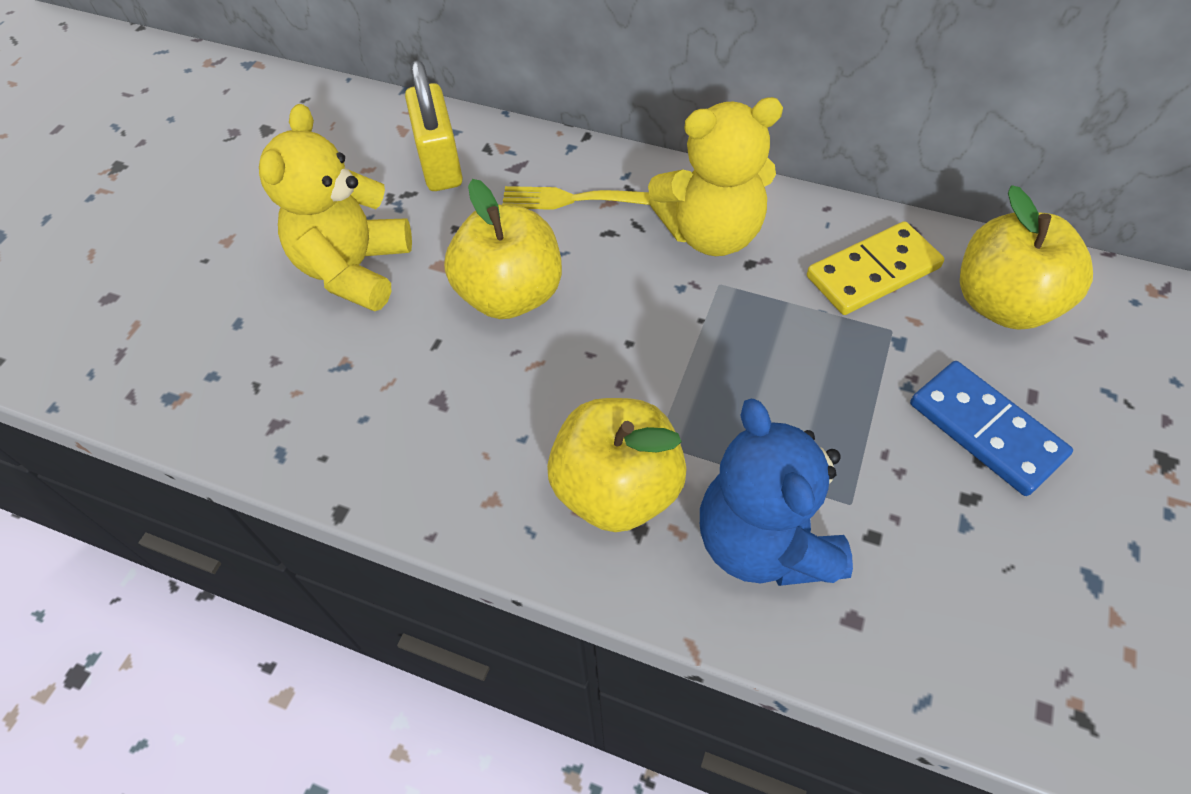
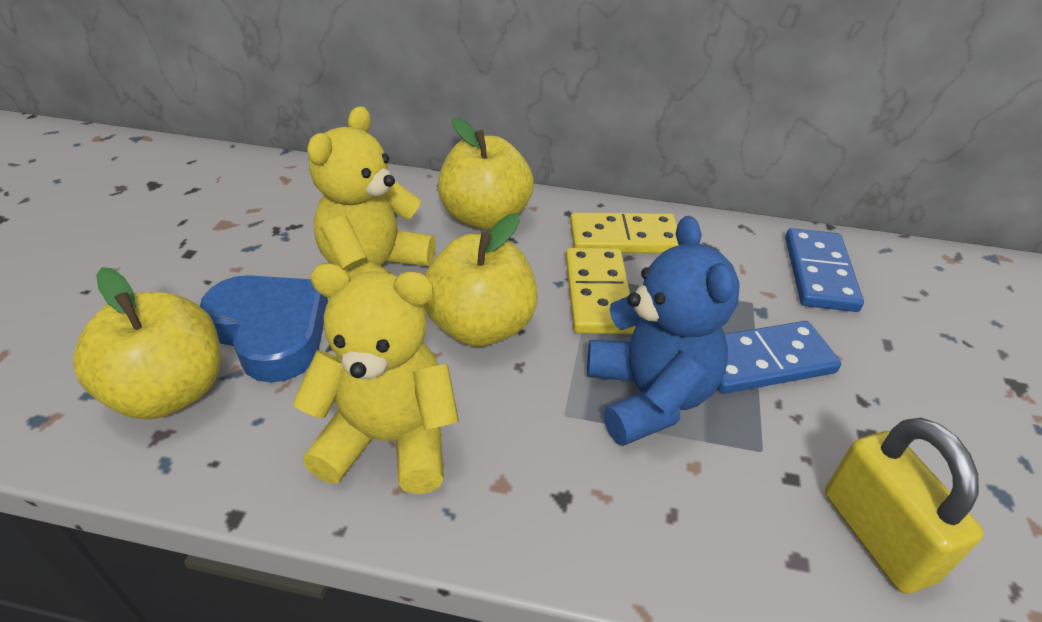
blue domino: [910,361,1073,496] = 1 -> [717,321,841,394] [785,228,864,312] = 2
blue heart: none = 0 -> [200,275,328,383] = 1
yellow domino: [807,221,944,315] = 1 -> [566,248,636,334] [570,213,679,253] = 2
yellow fork: [502,186,650,210] = 1 -> none = 0

